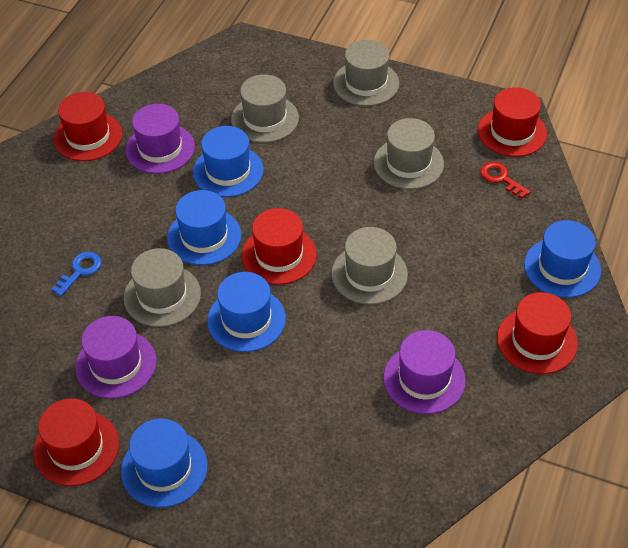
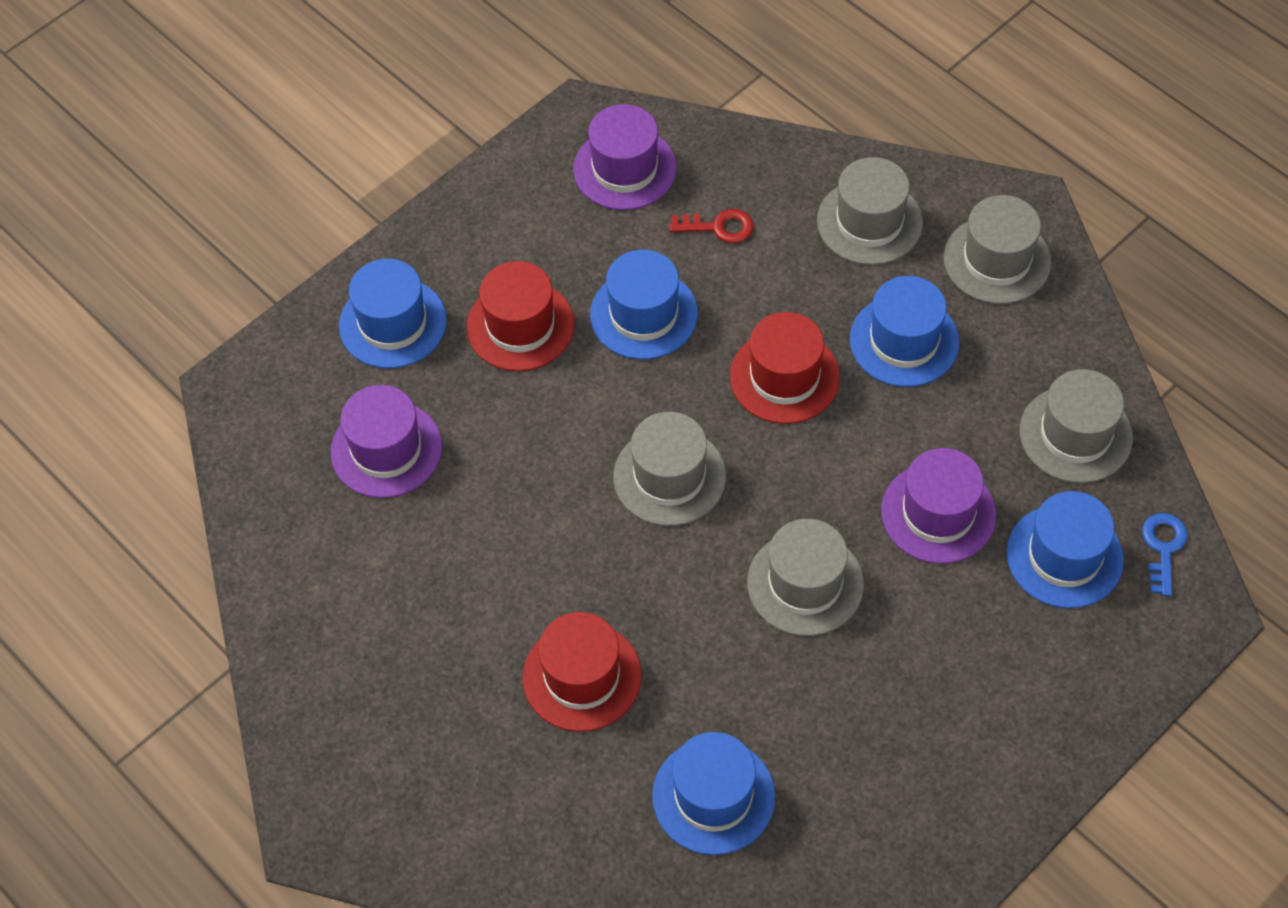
red hat: [33,398,119,486] [53,92,123,161] [242,208,317,285] [478,87,547,157] [497,292,578,374] = 5 -> [466,261,575,371] [523,612,642,732] [730,312,840,424] = 3

